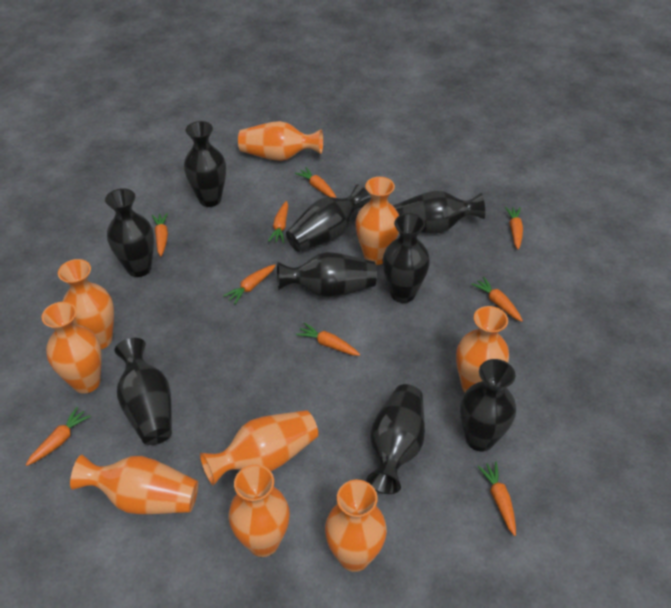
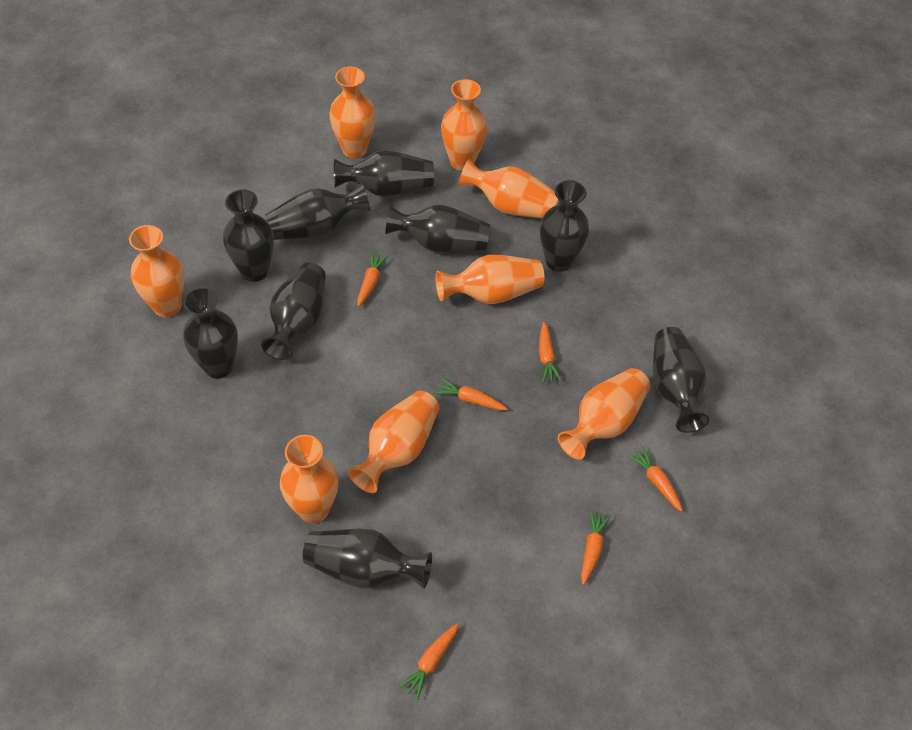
orange carrot: [26,407,91,466] [152,213,168,257] [223,264,276,304] [268,201,288,243] [295,167,337,198] [296,322,360,356] [471,277,523,322] [477,462,516,536] [505,207,523,250] = 9 -> [357,251,389,307] [399,623,459,700] [434,378,508,410] [539,322,562,383] [581,510,611,585] [628,446,683,512] = 6
orange vase: [42,302,102,394] [58,259,114,349] [70,455,198,514] [200,410,318,486] [229,465,290,557] [238,121,323,161] [325,480,387,572] [355,177,399,265] [456,306,509,393] = 9 -> [129,225,184,318] [280,435,338,523] [329,67,375,158] [348,390,440,493] [436,255,544,304] [441,79,487,171] [459,159,559,219] [558,368,650,459] = 8

